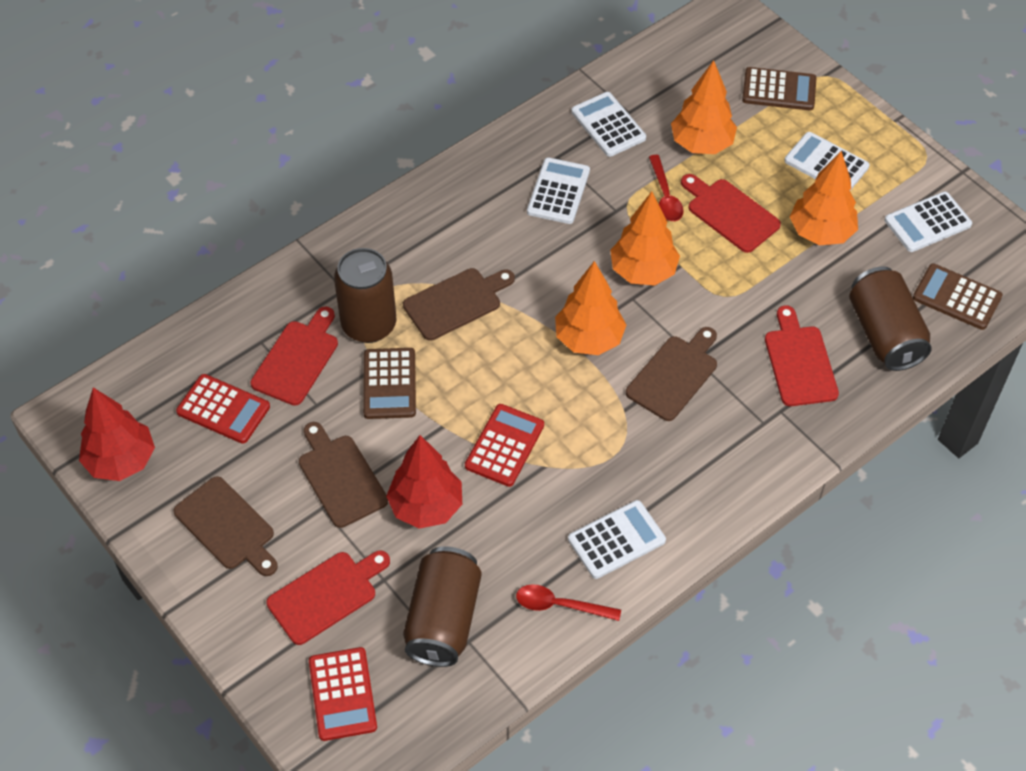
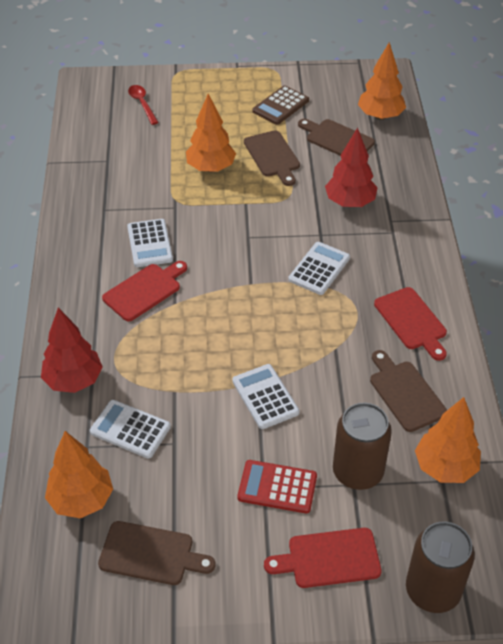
brown calculator: [363,348,416,419] [742,67,817,111] [913,263,1002,330] = 3 -> [253,85,309,125] = 1
brown can: [334,248,396,343] [403,546,482,667] [849,266,932,371] = 3 -> [333,403,392,490] [406,522,475,613] = 2
red calculator: [176,374,270,444] [309,647,377,741] [465,404,544,487] = 3 -> [237,460,317,513] = 1
red cutting board: [251,307,338,406] [266,551,390,645] [681,174,781,253] [765,305,839,406] = 4 -> [102,261,187,321] [264,528,382,588] [374,287,447,361] = 3
red spoon: [516,584,621,621] [649,155,684,221] = 2 -> [128,85,159,125] = 1
white calculator: [527,157,590,224] [568,500,666,579] [571,92,646,157] [784,132,870,191] [885,191,972,252] = 5 -> [90,400,171,459] [127,219,173,267] [232,364,299,429] [289,242,350,295] = 4

